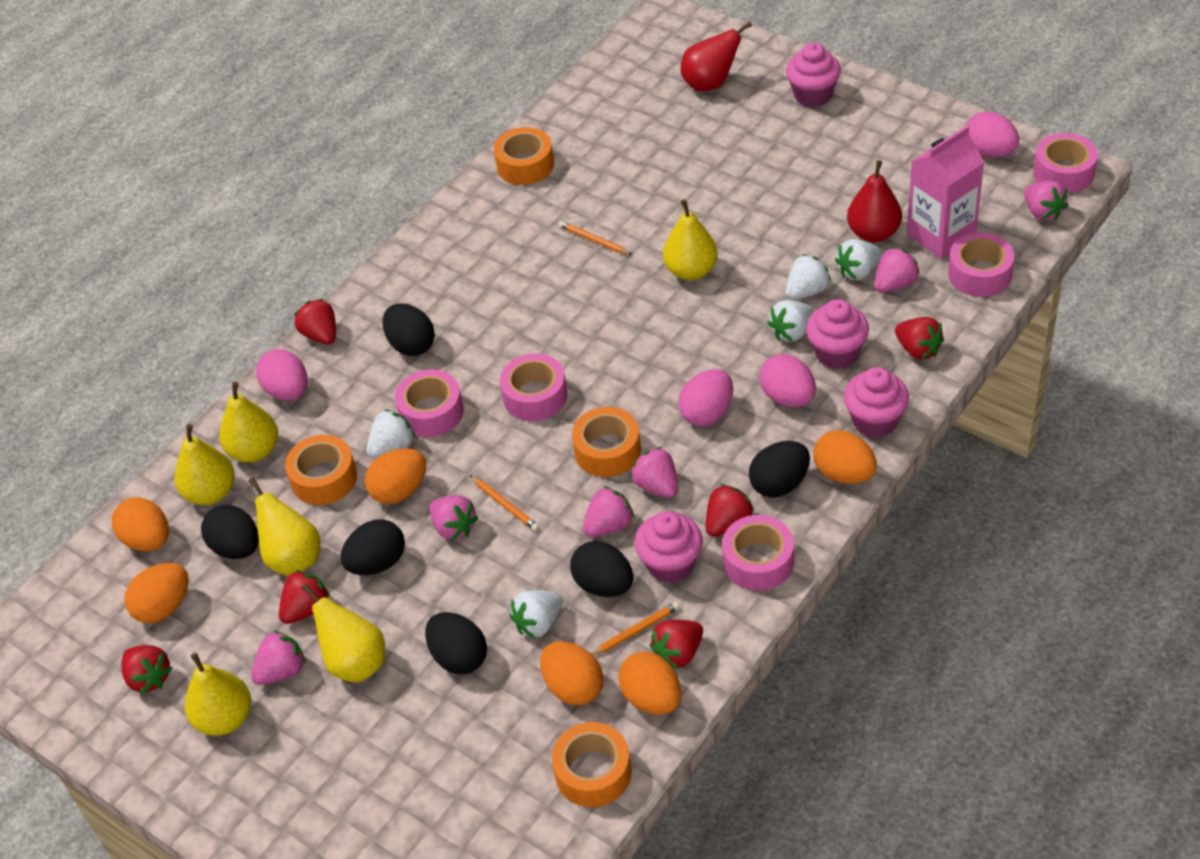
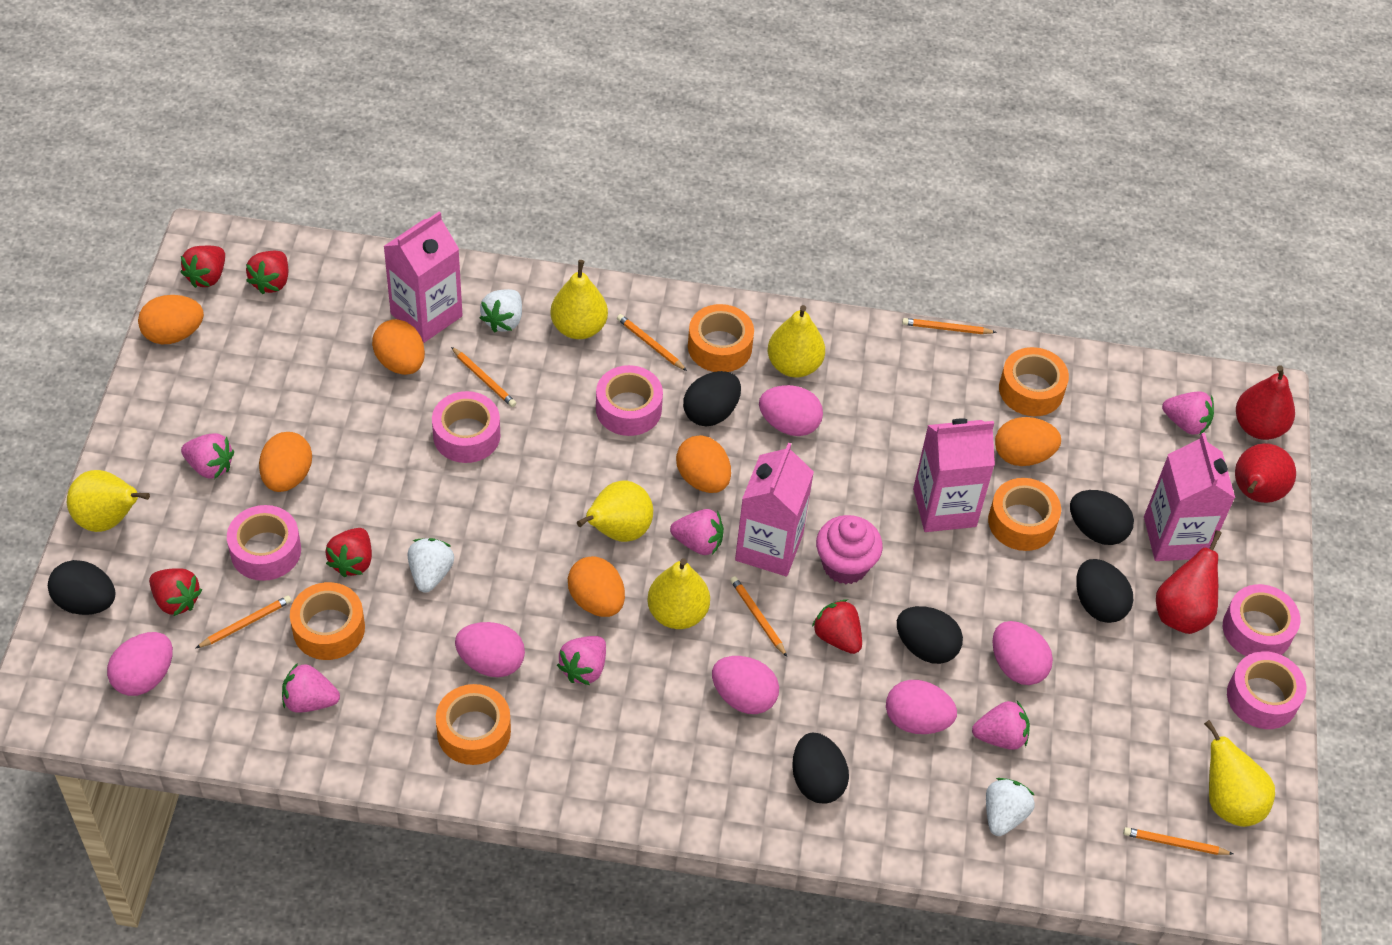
orange pencil: [470,475,539,531] [558,221,632,255] [591,602,680,656] = 3 -> [196,595,292,648] [451,347,517,407] [617,314,687,371] [730,576,787,657] [902,318,997,334] [1123,827,1233,855] = 6
orange tape: [285,435,357,505] [494,127,554,185] [552,722,631,807] [572,407,641,477] = 4 -> [290,582,365,660] [436,684,511,765] [688,304,754,372] [988,478,1061,551] [999,347,1069,416] = 5
pink carton: [907,126,985,259] = 1 -> [383,212,463,343] [735,443,814,576] [913,419,995,532] [1144,433,1235,561] = 4
pink cupcake: [635,511,703,583] [786,42,841,107] [806,299,869,369] [844,367,909,438] = 4 -> [816,515,883,584] = 1
pink egg: [256,349,308,400] [678,369,733,426] [759,354,816,407] [966,111,1019,157] = 4 -> [107,632,173,696] [455,622,525,677] [712,656,779,714] [759,385,823,436] [886,680,957,734] [993,621,1053,685] = 6
red pear: [681,21,752,91] [847,160,902,242] = 2 -> [1156,530,1222,634] [1235,443,1296,503] [1236,365,1295,440] = 3
red strawberry: [122,645,172,694] [279,570,331,624] [294,299,336,345] [650,620,703,669] [706,484,754,537] [895,317,944,360] = 6 -> [149,568,202,616] [181,246,225,288] [246,251,288,294] [326,528,372,577] [812,599,862,654] = 5
white strawberry: [367,409,416,458] [510,590,563,638] [768,300,814,342] [786,254,831,300] [835,239,882,280] = 5 -> [408,538,454,593] [480,289,522,332] [986,778,1035,836] = 3

